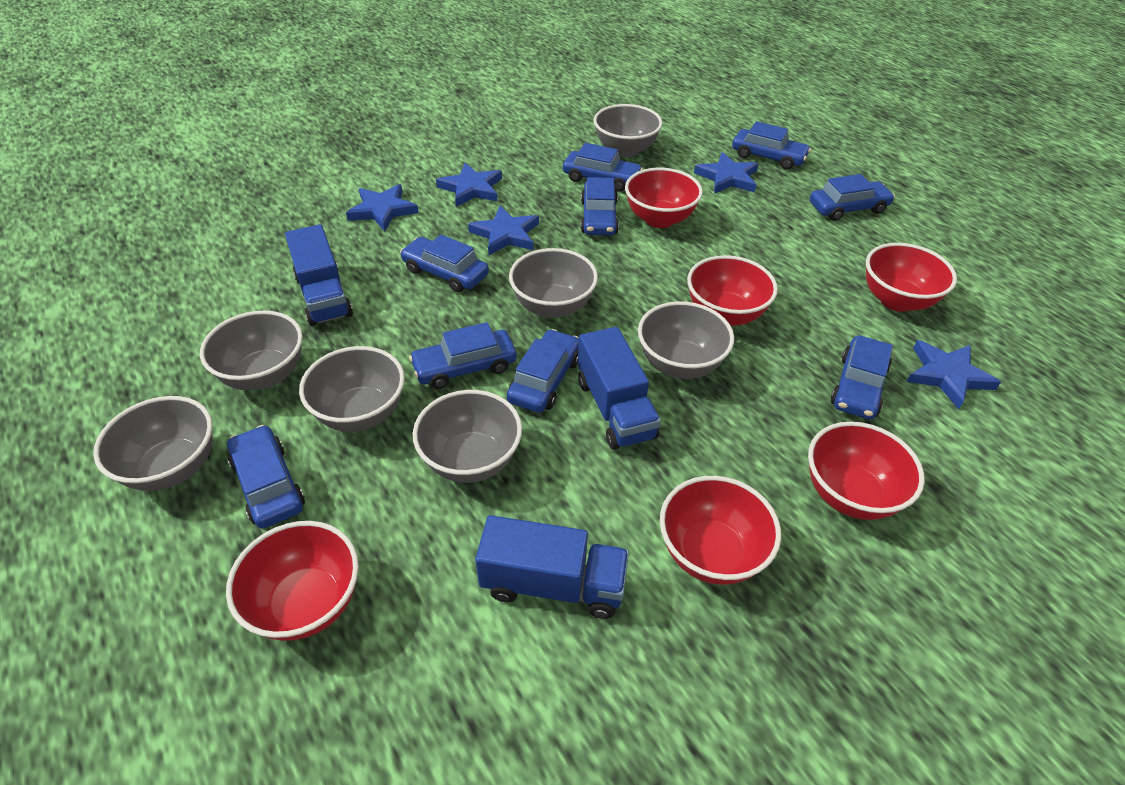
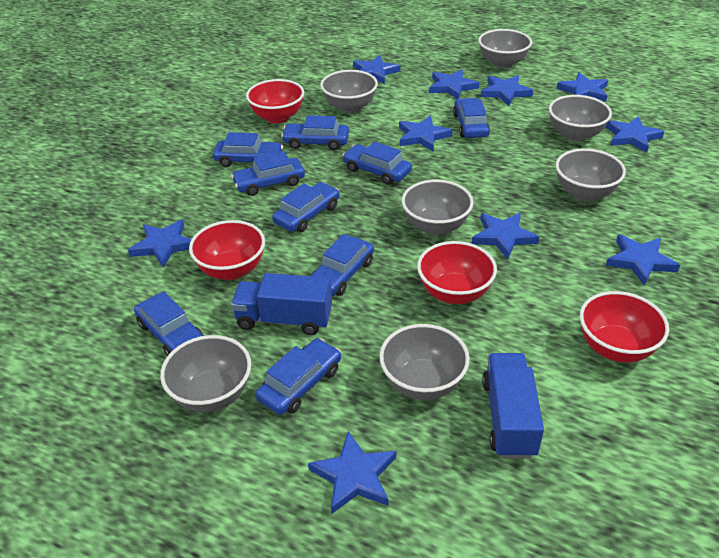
blue star: [346,184,419,231] [436,163,502,207] [468,206,539,255] [694,152,759,194] [907,340,1001,409] = 5 -> [128,219,192,268] [308,431,396,514] [353,55,400,84] [399,116,452,151] [429,69,479,99] [471,213,539,259] [481,75,533,106] [557,72,608,102] [605,116,665,153] [606,234,680,285] = 10
blue truck: [285,224,353,326] [475,515,629,619] [578,327,661,450] = 3 -> [231,273,332,335] [482,353,544,458] = 2
red bowl: [226,521,359,641] [625,168,703,228] [660,476,781,585] [687,255,778,326] [808,422,925,520] [866,243,957,312] = 6 -> [189,220,265,280] [246,79,304,123] [417,241,497,304] [580,291,669,362] = 4

